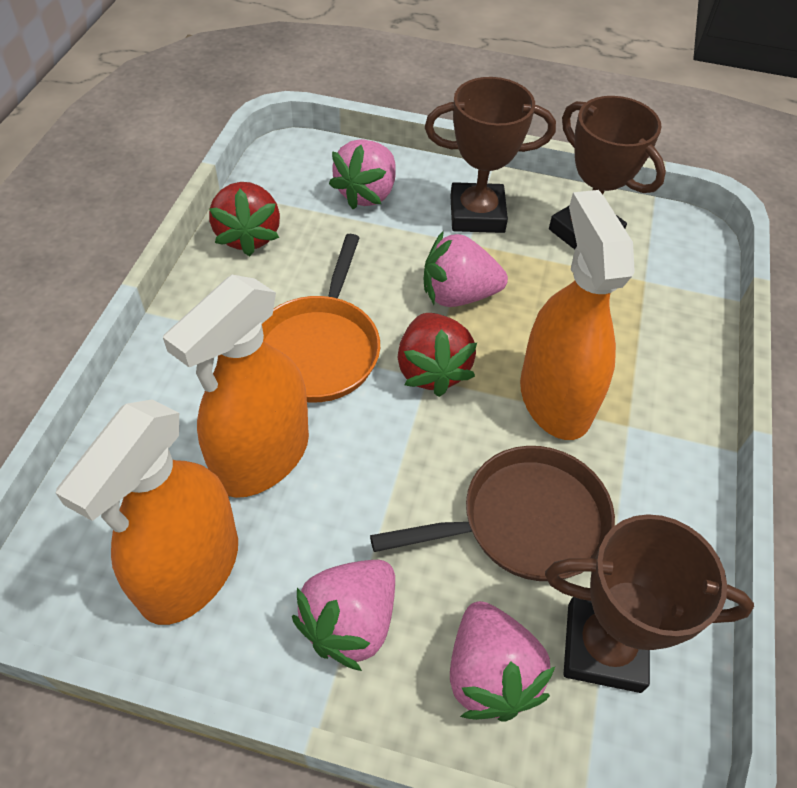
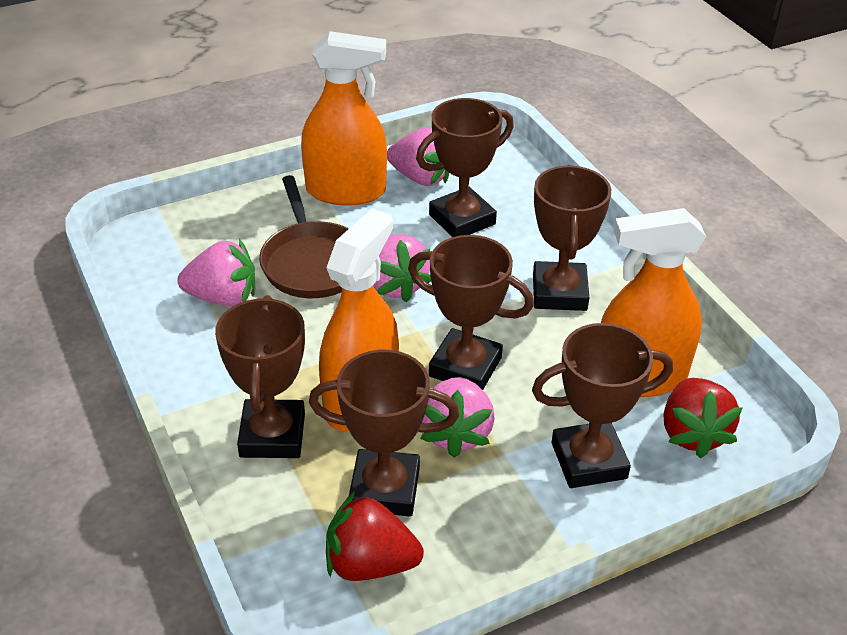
brown trophy: [425,77,556,233] [545,514,754,693] [549,96,666,250] = 3 -> [215,295,305,458] [309,350,459,517] [408,235,534,390] [416,98,514,237] [532,323,673,488] [533,165,611,311] = 6
orange pan: [262,234,380,403] = 1 -> none = 0

